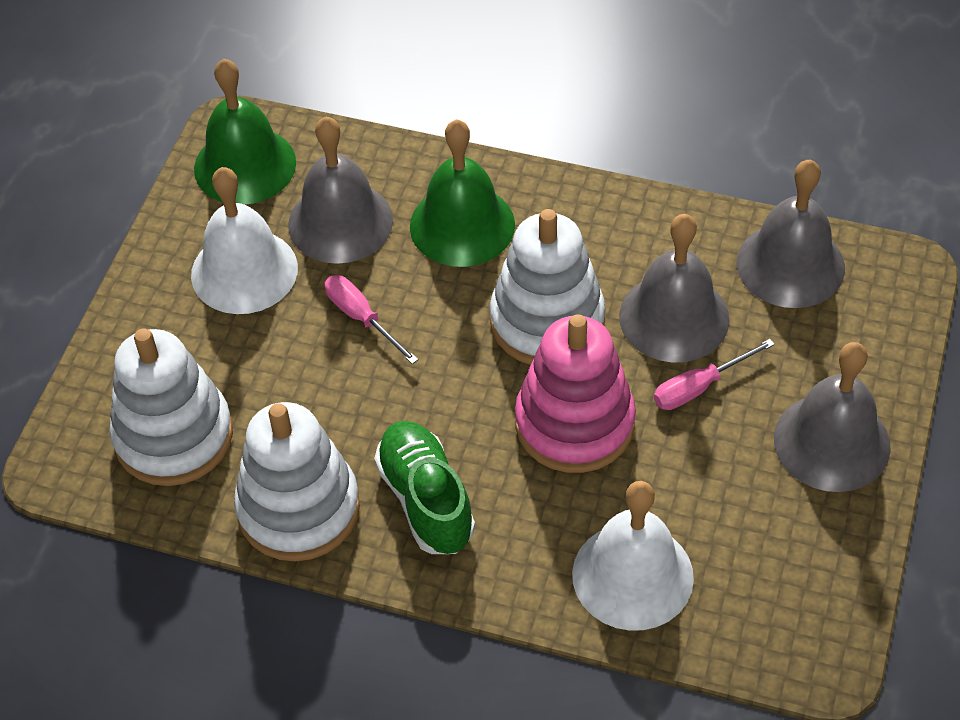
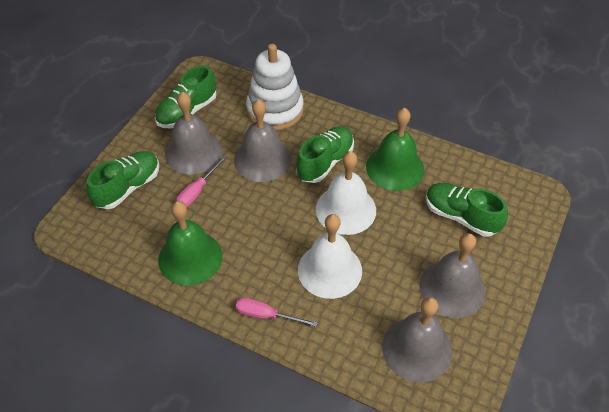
green shoe: [374,421,475,554] = 1 -> [87,151,159,209] [155,66,216,129] [296,126,354,183] [426,183,508,237] = 4
pink stacking toy: [515,314,636,473] = 1 -> none = 0
white stacking toy: [109,328,233,486] [234,402,360,561] [490,209,606,365] = 3 -> [246,44,304,130] = 1

